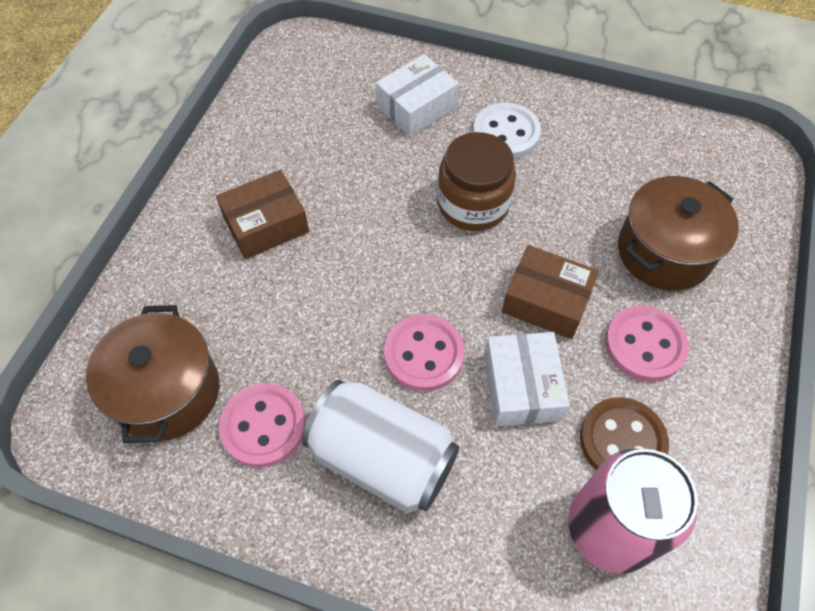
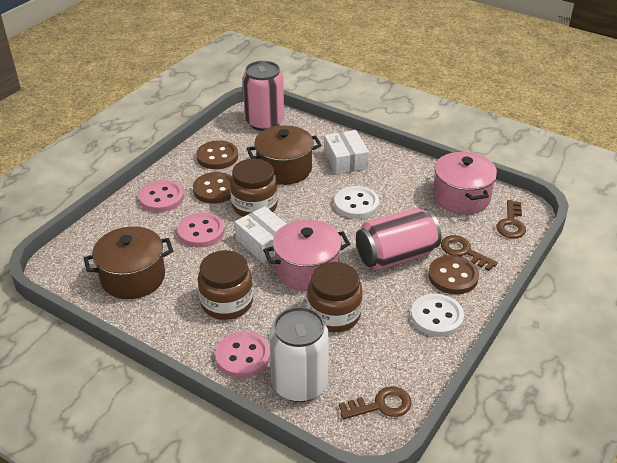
brown box: [216,170,309,259] [502,245,599,339] = 2 -> none = 0
brown button: [580,397,669,470] = 1 -> [193,172,231,204] [196,140,238,169] [428,255,479,295] = 3
brown jar: [437,132,516,231] = 1 -> [198,250,253,320] [230,158,278,217] [307,262,362,332] = 3
brown key: none = 0 -> [339,386,412,419] [441,235,498,271] [496,200,526,238] = 3
pink can: [568,449,698,574] = 1 -> [243,61,284,131] [356,208,441,270] = 2
pink pot: none = 0 -> [263,219,350,291] [433,151,497,214] = 2
white button: [473,103,541,159] = 1 -> [334,186,379,219] [411,294,464,337] = 2

